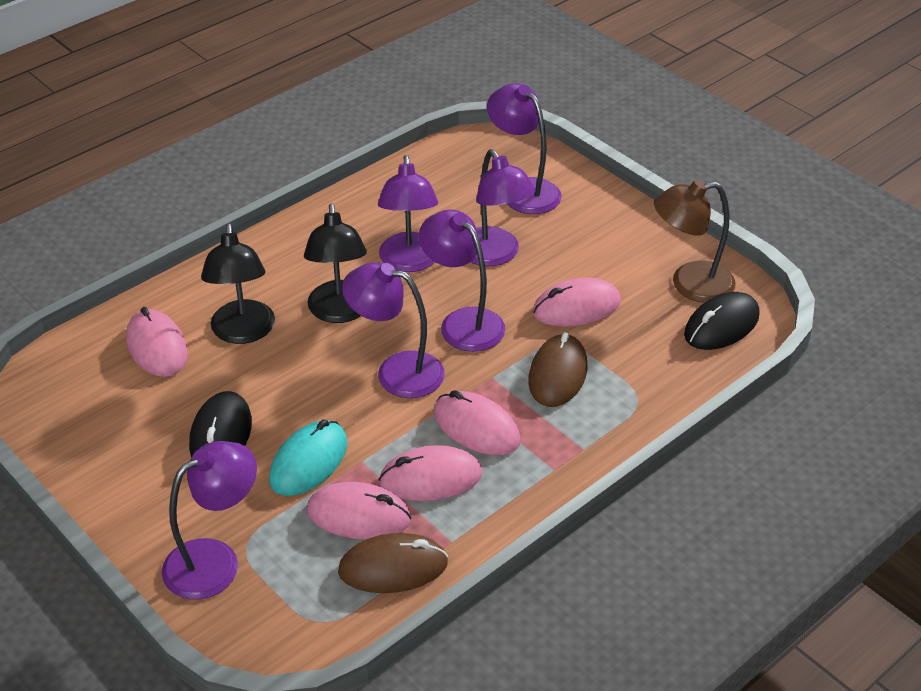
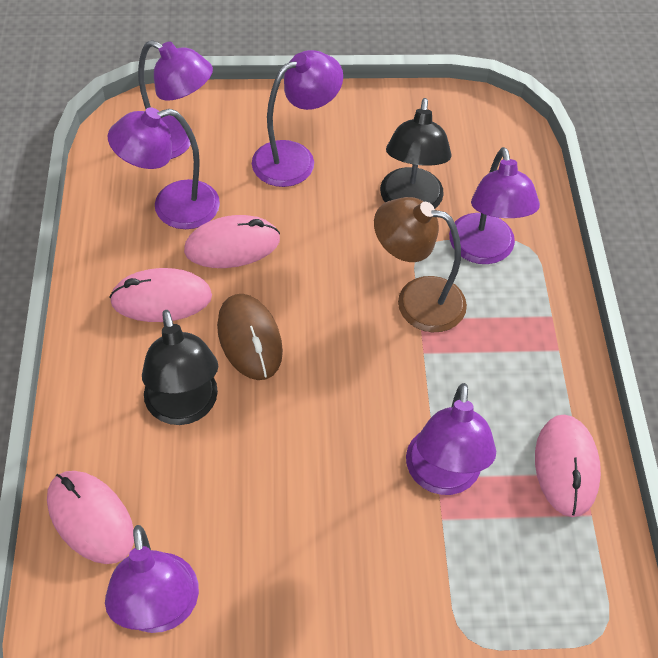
black mouse: [189,391,252,458] [684,292,759,350] = 2 -> none = 0
brown mouse: [338,533,448,593] [528,332,588,407] = 2 -> [217,294,283,380] = 1
pink mouse: [126,307,188,377] [307,482,411,540] [379,445,482,501] [434,390,520,455] [533,277,621,327] = 5 -> [47,471,134,564] [109,268,212,322] [184,215,280,268] [535,415,601,517] = 4
turquoise mouse: [269,419,347,496] = 1 -> none = 0

